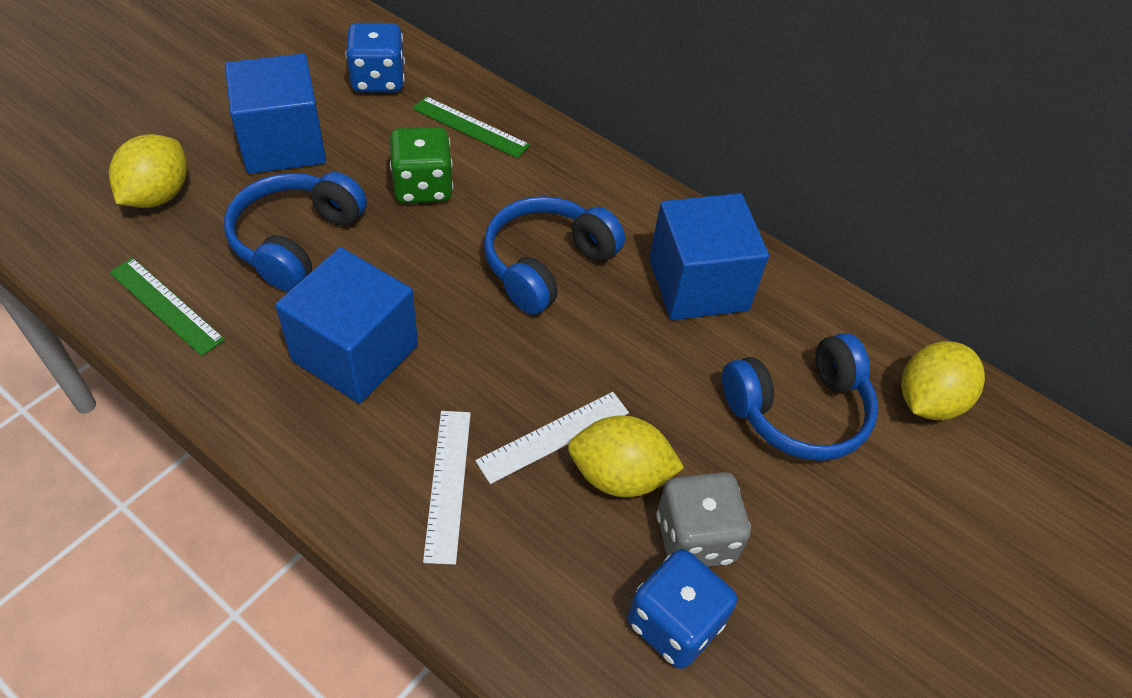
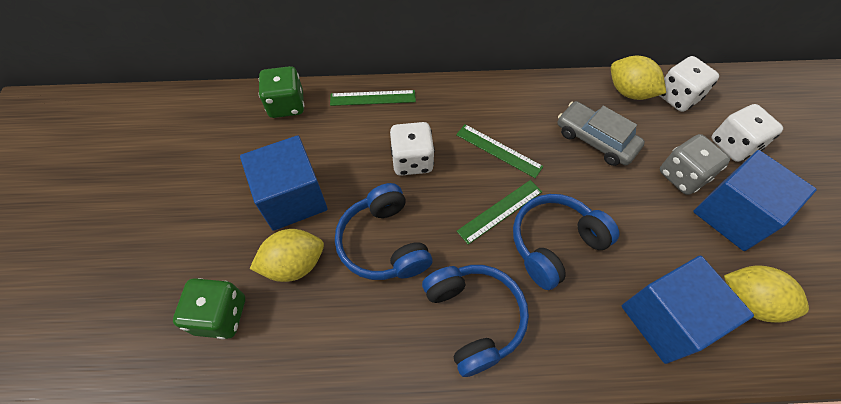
blue dice: [345,23,405,92] [628,549,737,669] = 2 -> none = 0
green dice: [390,127,453,204] = 1 -> [173,278,245,339] [259,66,304,118] = 2
green ruler: [109,258,225,356] [412,96,530,158] = 2 -> [330,90,416,106] [456,124,543,178] [457,180,542,245] = 3
grey car: none = 0 -> [558,101,645,166] = 1
white dice: none = 0 -> [390,122,435,176] [659,56,719,112] [711,104,783,162] = 3
white ruler: [423,411,471,565] [475,392,629,484] = 2 -> none = 0

